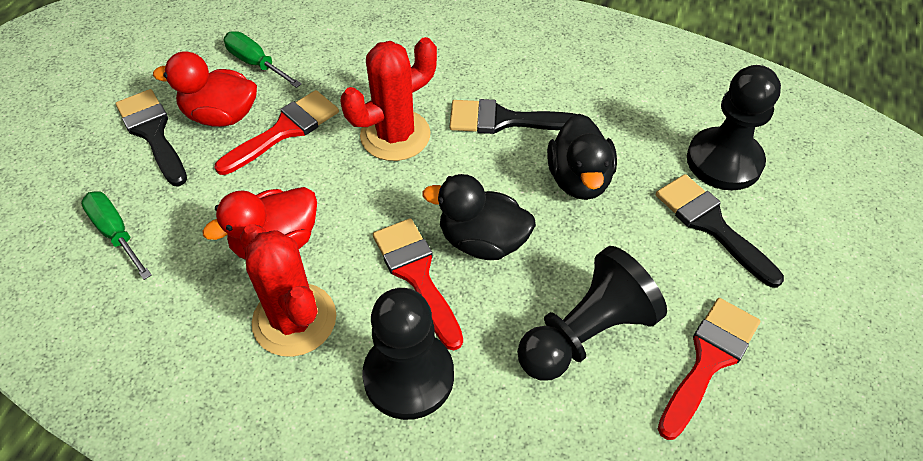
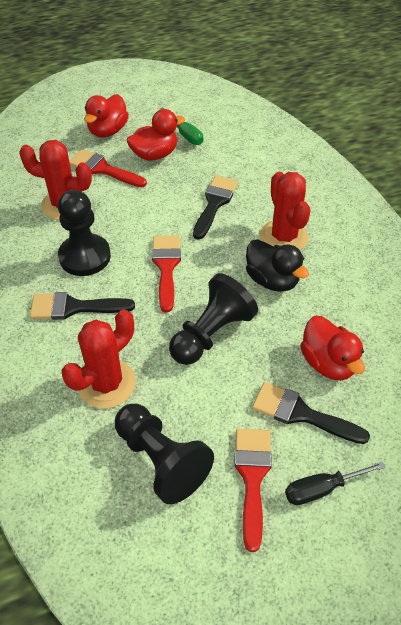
black duck: [422,174,536,260] [547,114,617,200] = 2 -> [246,239,309,292] = 1
black screwdriver: none = 0 -> [285,461,386,505] = 1
green screwdriver: [81,191,152,280] [224,31,302,88] = 2 -> [159,107,203,145] = 1
red cactus: [240,224,336,357] [340,37,437,161] = 2 -> [19,140,92,220] [62,310,136,409] [260,172,310,250] = 3
red duck: [153,51,257,127] [203,187,317,260] = 2 -> [84,94,129,137] [126,109,185,161] [300,316,365,381] = 3

